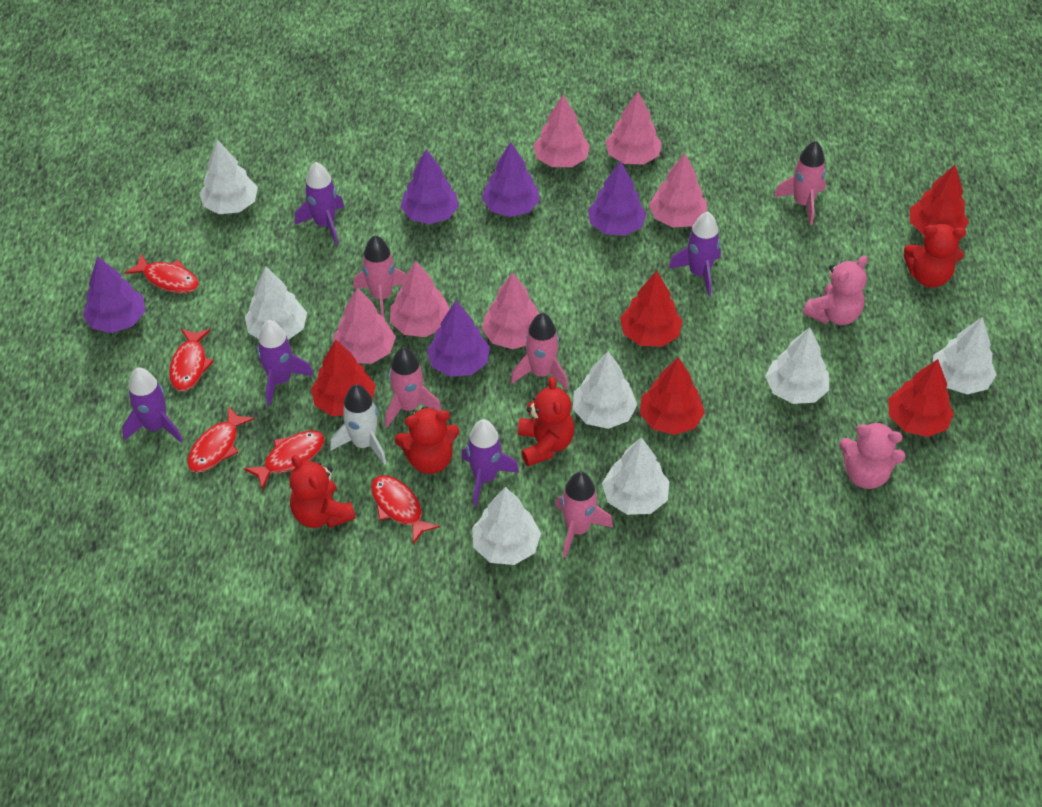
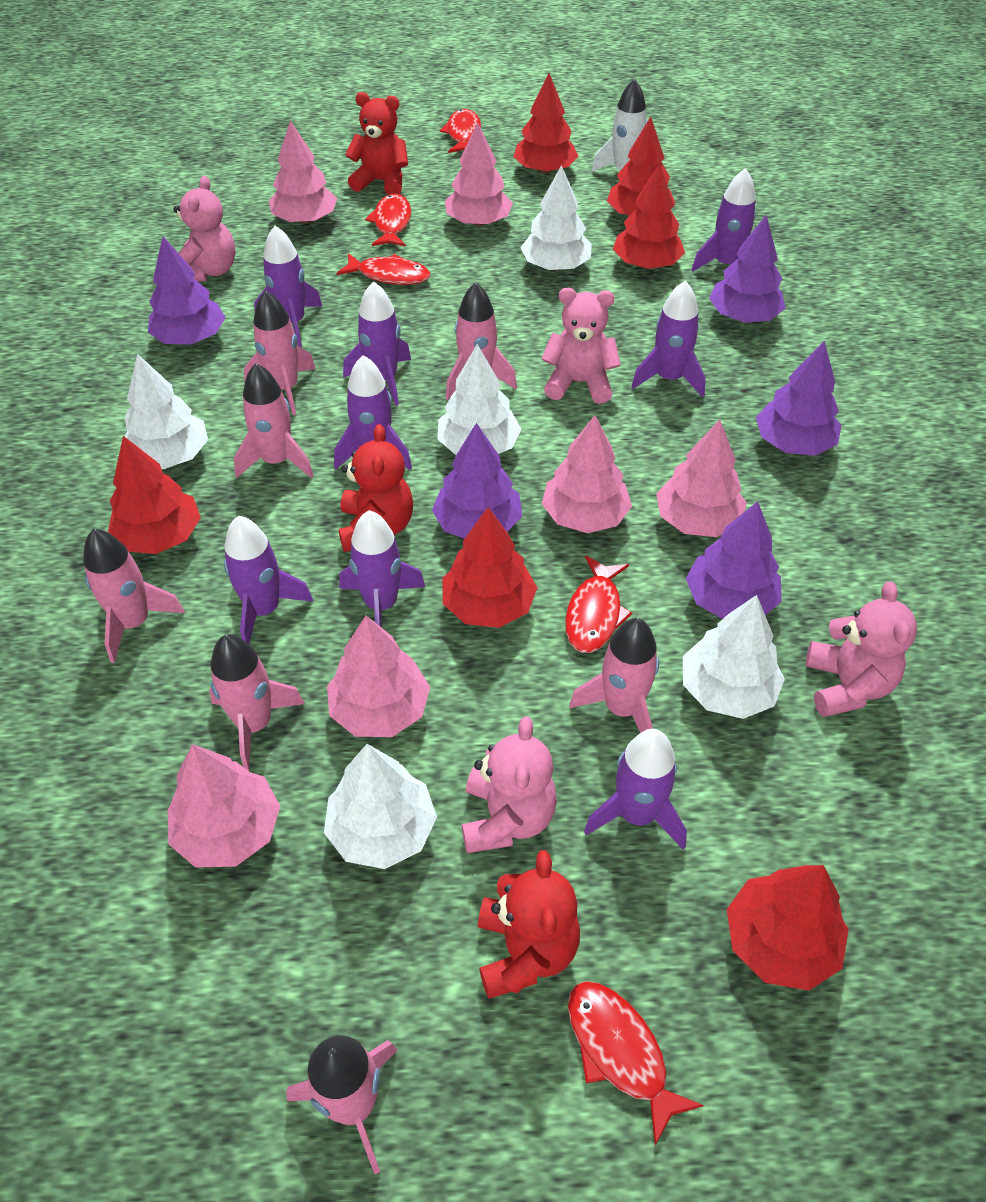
pink rocket: [353,235,406,317] [385,347,442,428] [511,313,568,390] [555,472,613,558] [774,141,826,225] = 5 -> [83,529,185,663] [209,634,305,771] [234,363,314,478] [244,290,316,415] [286,1036,398,1174] [446,282,517,400] [569,618,659,733] = 7
pink teddy bear: [803,256,868,325] [839,422,905,489] = 2 -> [173,176,236,282] [462,716,557,853] [541,288,621,404] [806,582,917,717] = 4
purple rocket: [122,367,183,443] [257,320,314,406] [295,162,344,245] [461,419,519,506] [668,211,721,296] = 5 -> [224,516,313,644] [254,226,322,347] [334,355,412,470] [340,510,425,628] [343,281,411,406] [584,729,687,850] [631,280,706,397] [692,168,756,272] = 8
red teddy bear: [289,455,356,528] [395,407,459,474] [518,376,574,466] [904,224,966,288] = 4 -> [339,424,413,552] [345,92,408,195] [478,850,580,999] = 3
red tree: [311,339,376,416] [620,271,683,347] [640,357,705,435] [888,359,954,437] [910,165,969,235] = 5 -> [108,436,201,554] [442,507,537,628] [514,73,579,174] [607,117,675,216] [613,164,685,269] [727,865,849,990] = 6
white tree: [200,140,258,214] [245,266,307,340] [472,487,541,565] [573,351,638,429] [602,437,670,515] [765,327,829,404] [933,317,996,394] = 7 -> [125,354,208,469] [324,744,437,869] [437,344,521,455] [520,165,592,271] [683,595,785,719] = 5

